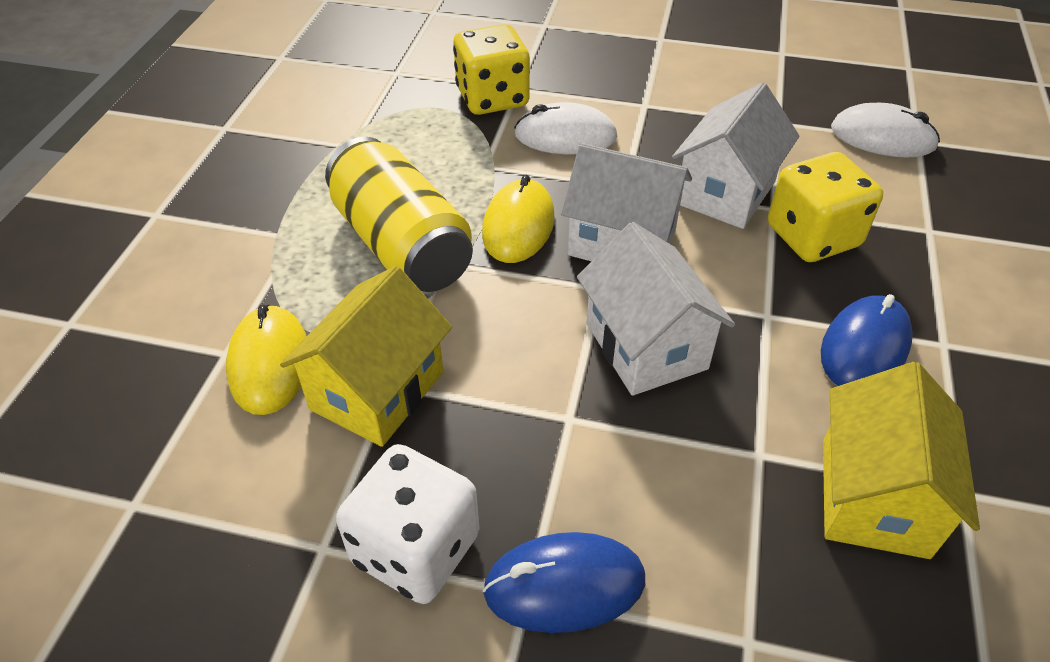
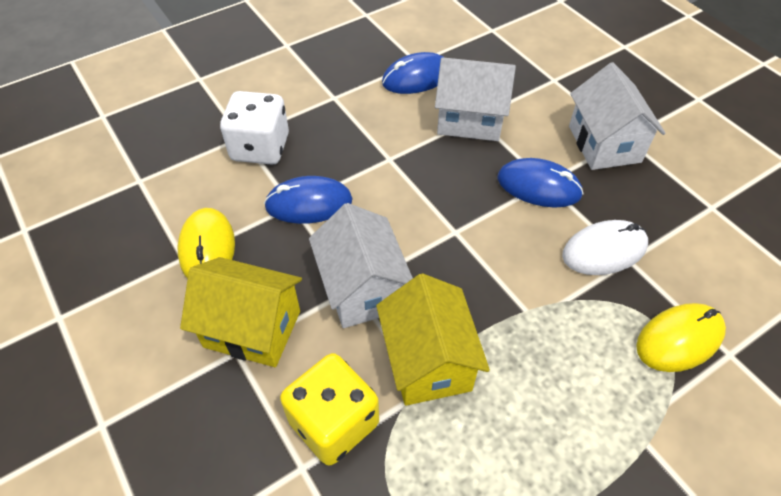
blue mouse: [483,532,645,633] [821,294,913,386] = 2 -> [264,176,353,224] [382,52,445,94] [497,158,584,208] = 3
white mouse: [514,102,617,154] [831,103,940,158] = 2 -> [562,220,648,275] = 1
yellow can: [325,137,473,292] = 1 -> none = 0
yellow dice: [453,24,530,115] [768,152,883,262] = 2 -> [280,353,379,466] = 1

